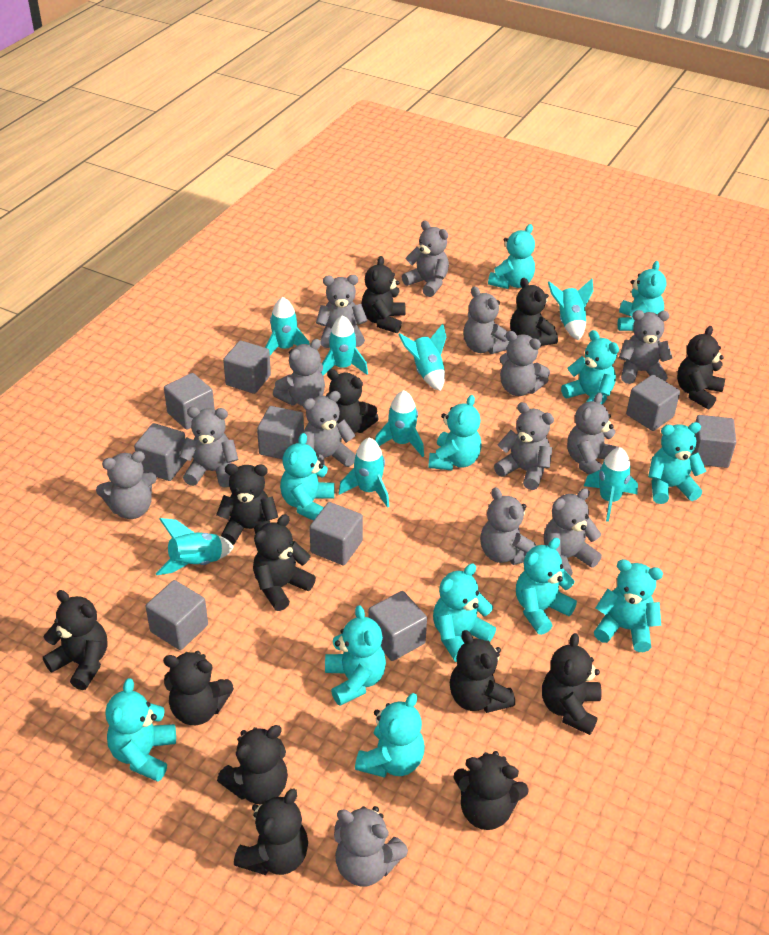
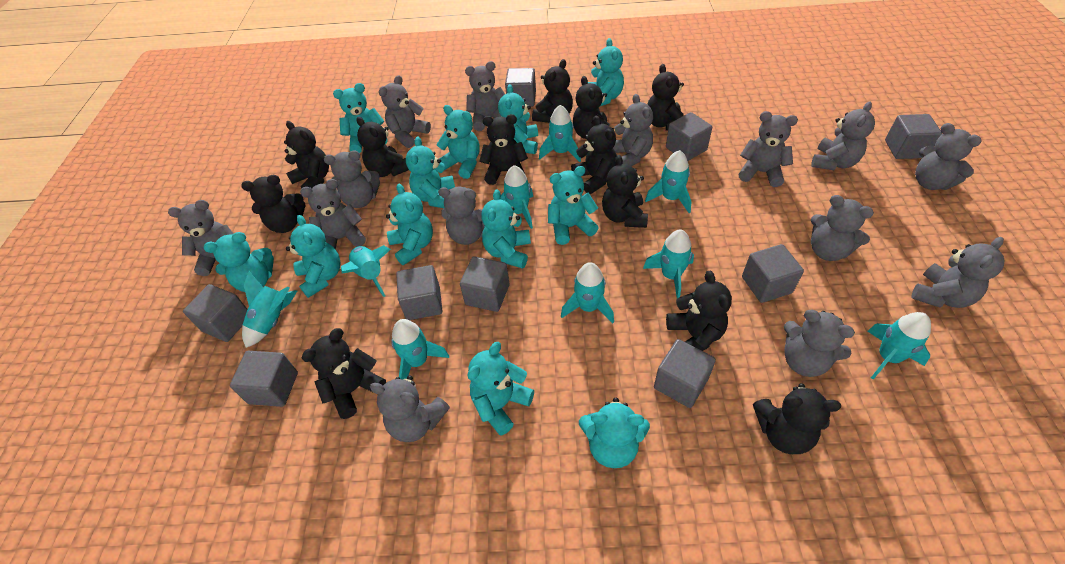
black teddy bear: [43,590,107,690] [163,651,234,725] [216,464,278,545] [217,725,288,804] [234,788,308,875] [253,514,316,611] [326,369,379,433] [361,256,406,333] [450,630,515,713] [453,751,529,830] [510,278,558,346] [542,633,602,735] [677,326,725,409] = 13 -> [241,175,305,233] [284,121,329,189] [302,328,386,419] [356,117,409,177] [480,114,528,185] [532,59,573,123] [571,116,617,194] [573,76,614,139] [602,155,648,228] [647,64,684,130] [666,271,732,351] [753,383,841,454] = 12
turquoise rocket: [155,518,234,575] [265,297,310,355] [321,315,368,376] [339,437,389,508] [375,390,424,457] [398,324,446,391] [548,279,593,340] [584,447,638,522] = 8 -> [242,271,297,348] [341,245,391,297] [391,319,449,379] [500,165,533,229] [539,105,581,162] [561,262,614,324] [643,230,694,298] [645,150,691,213] [867,312,931,379] = 9

